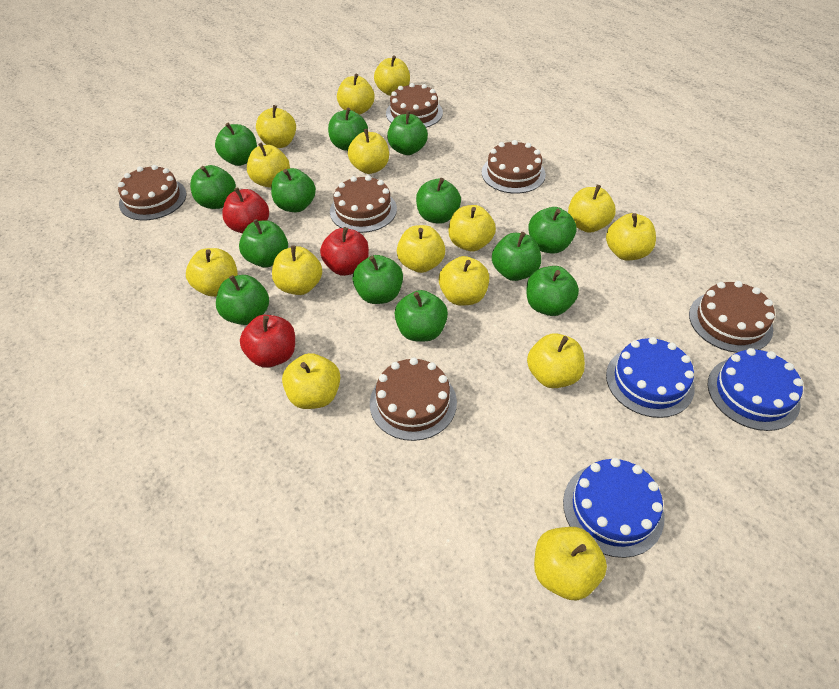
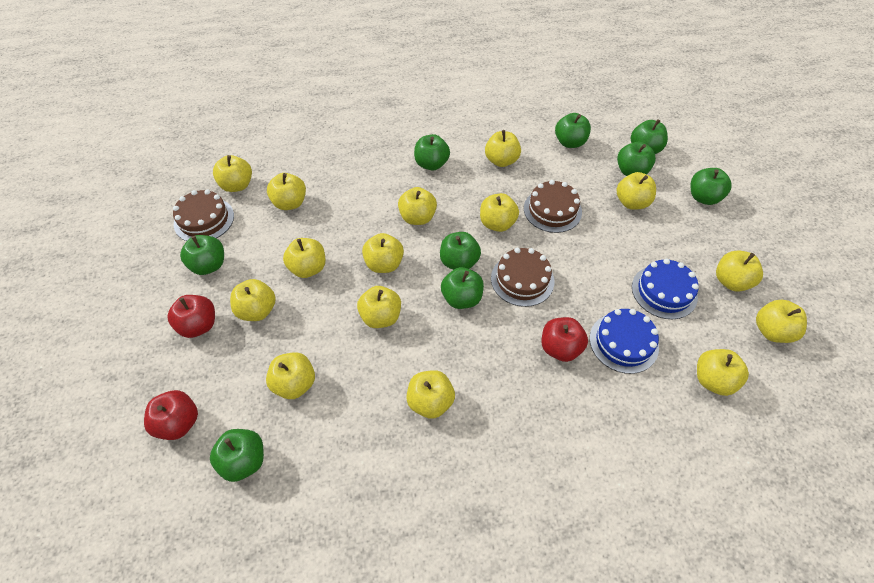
blue cake: [563,458,665,558] [606,337,695,418] [707,348,803,431] = 3 -> [589,309,659,374] [632,259,699,319] = 2
brown cake: [118,165,186,221] [330,175,397,233] [370,357,457,441] [386,83,443,128] [482,140,546,194] [689,281,775,353] = 6 -> [173,190,234,241] [491,248,554,307] [524,180,582,233] = 3
green apple: [190,165,236,209] [215,123,257,166] [216,275,269,325] [239,219,288,267] [271,168,316,212] [328,108,368,151] [352,255,403,304] [387,111,428,155] [394,290,448,342] [416,178,461,224] [492,232,541,281] [527,266,579,316] [528,207,577,254] = 13 -> [180,235,224,275] [210,429,264,482] [414,134,450,170] [440,232,481,270] [441,267,484,309] [555,113,591,148] [617,142,656,176] [631,119,668,154] [691,168,732,205] = 9

